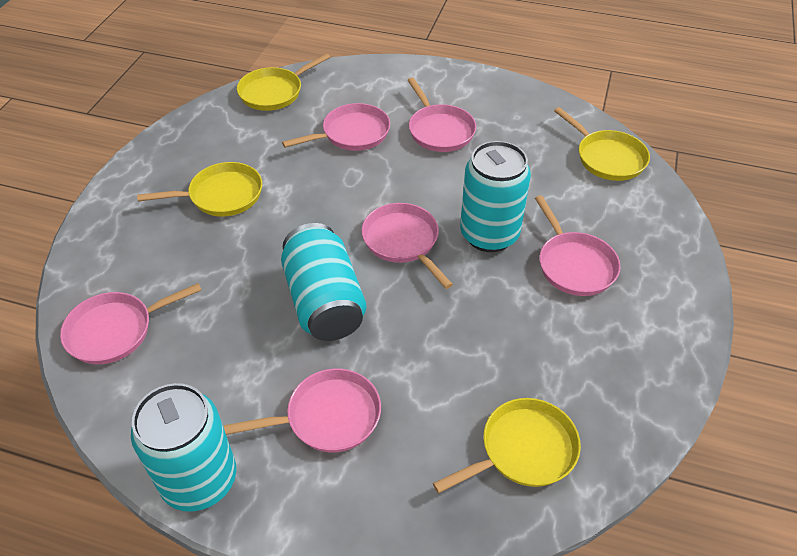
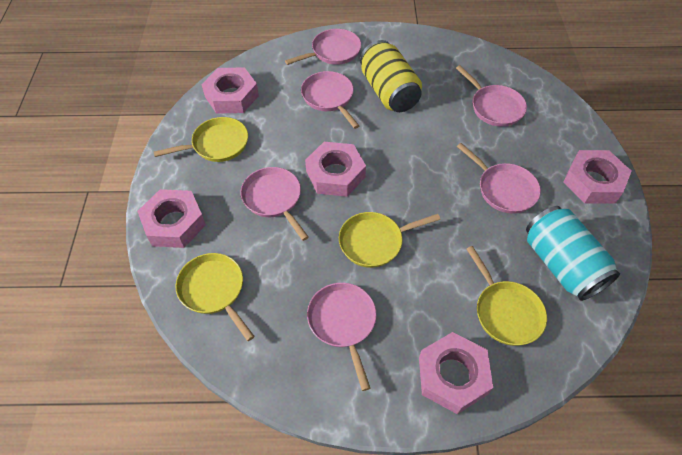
pink nut: none = 0 -> [137,189,206,248] [201,67,259,113] [305,142,366,197] [419,332,493,414] [563,150,632,204] = 5
turquoise can: [131,383,236,512] [281,223,366,341] [460,141,531,252] = 3 -> [526,206,620,301] = 1
yellow can: none = 0 -> [360,40,422,112] = 1

